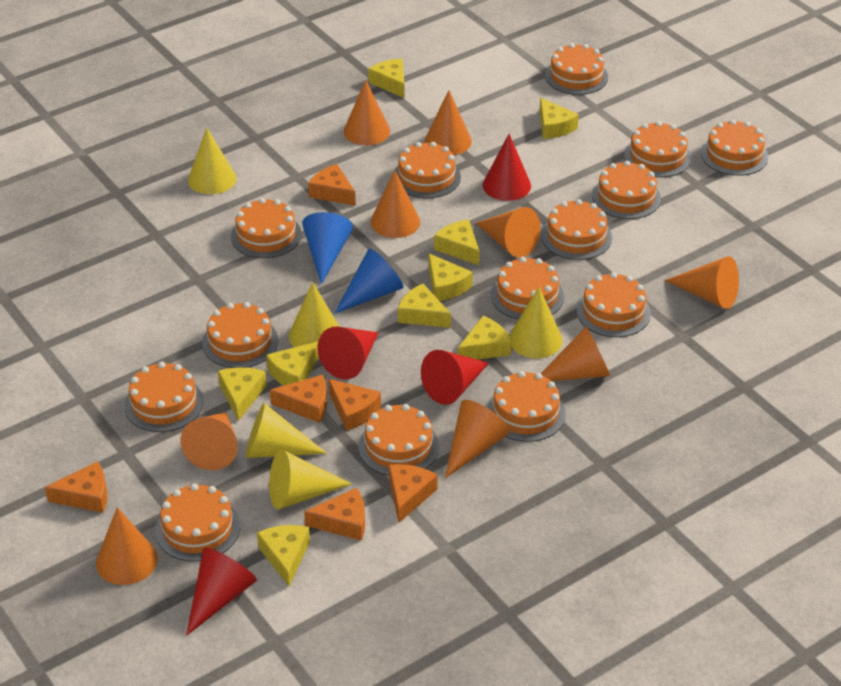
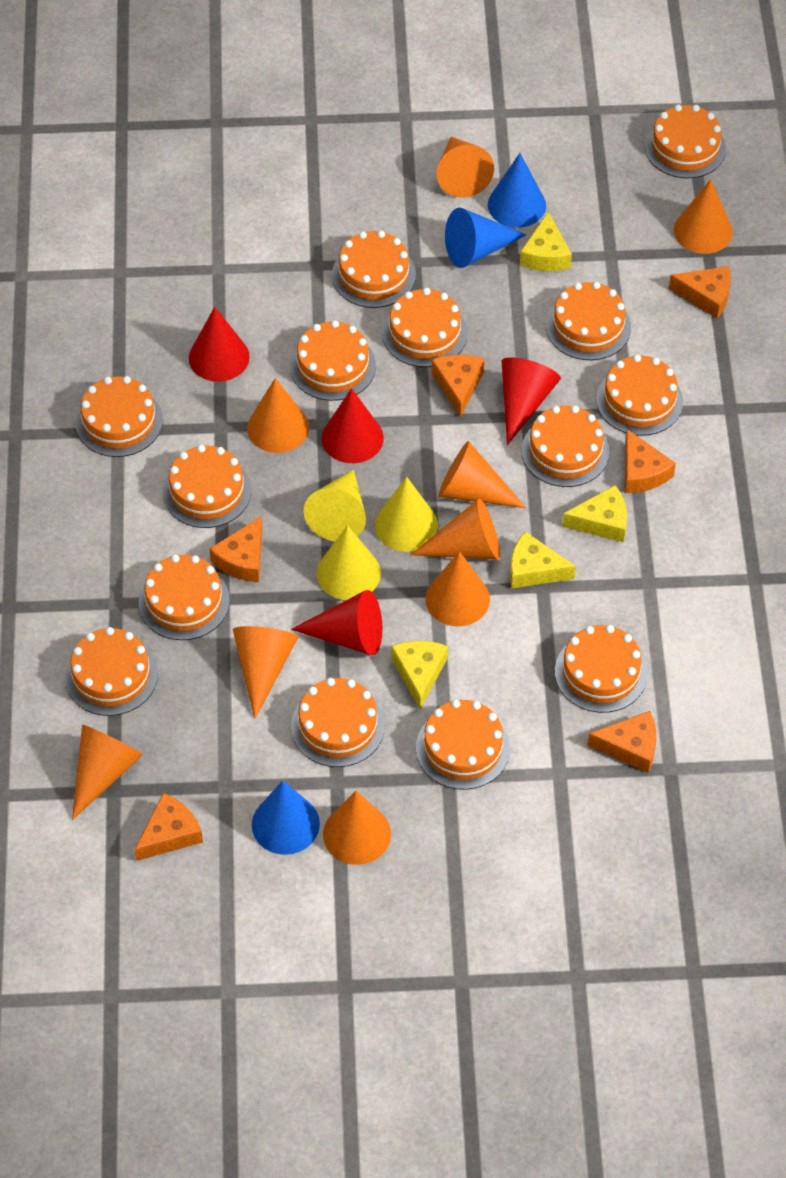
blue cone: [302,212,353,285] [334,249,403,314] = 2 -> [252,780,320,855] [445,208,527,268] [488,153,546,228] = 3
yellow cheese: [218,367,267,421] [257,525,310,586] [266,341,319,386] [368,59,405,98] [398,284,451,328] [429,254,473,301] [434,219,480,265] [458,316,511,359] [539,98,579,139] = 9 -> [391,641,448,709] [510,531,576,589] [520,211,572,271] [562,485,627,542] = 4
yellow cone: [188,128,236,194] [246,403,327,458] [269,450,352,509] [289,282,340,347] [509,287,562,358] = 5 -> [304,470,366,541] [317,525,381,600] [375,477,438,552] = 3

